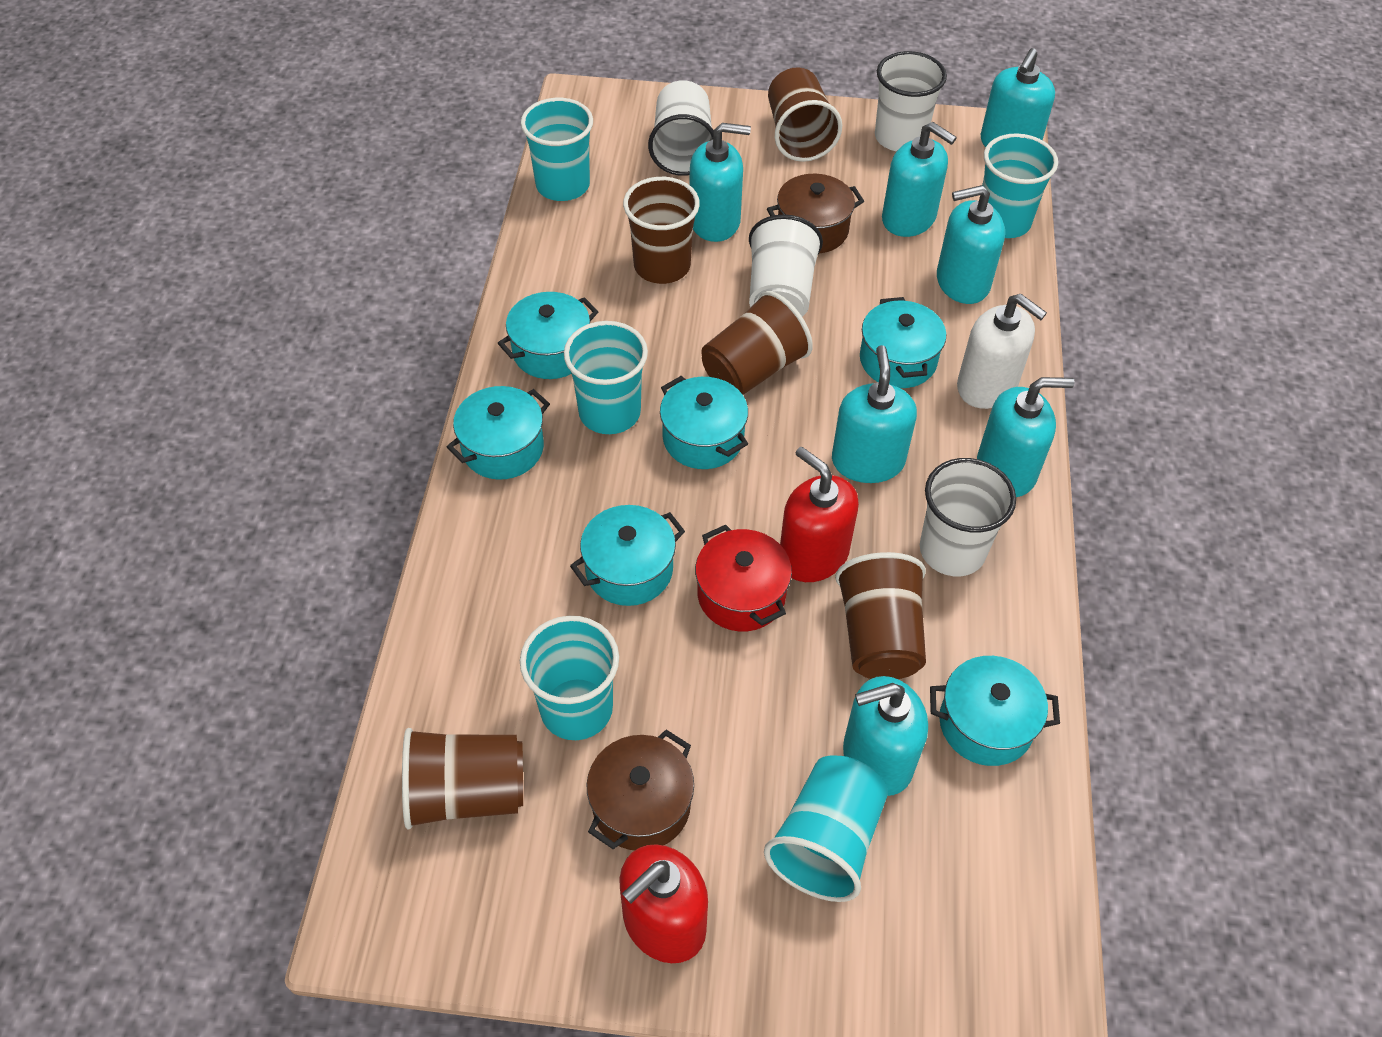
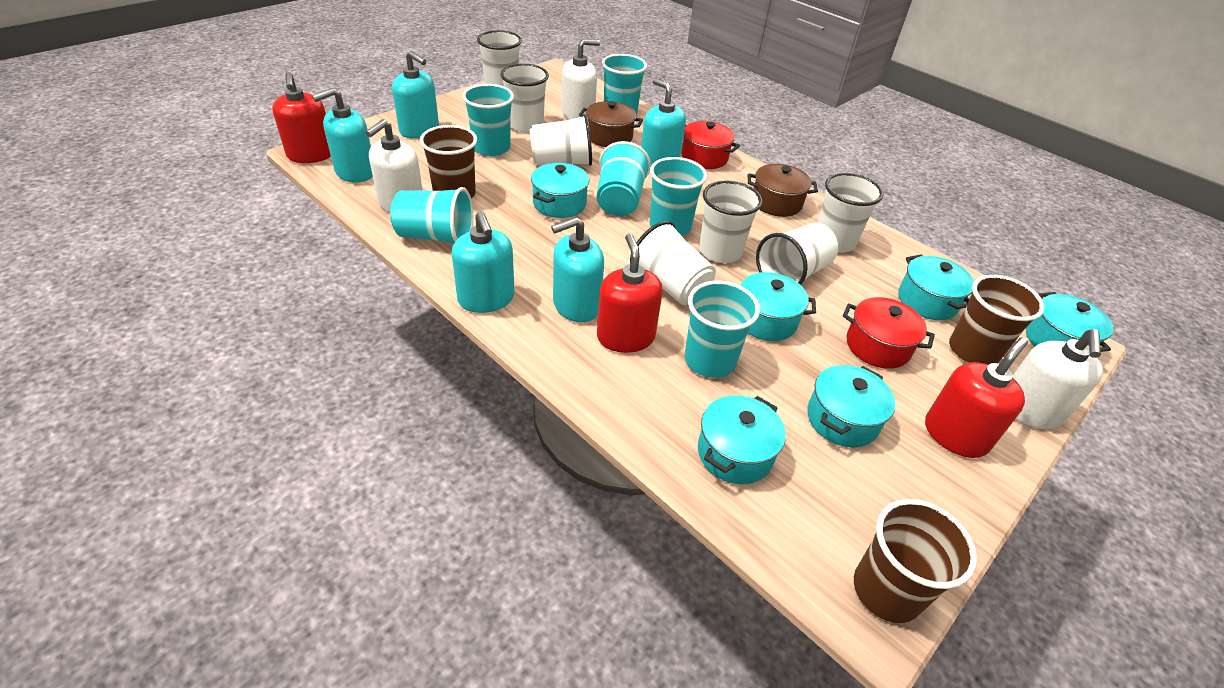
brown cup: [402,728,523,830] [623,177,700,284] [701,291,813,395] [768,67,842,162] [835,552,926,679] = 5 -> [420,125,477,198] [854,499,977,623] [949,275,1045,365] = 3
red pot: [695,525,792,632] = 1 -> [681,121,740,169] [843,297,935,369] = 2
red soap dispenser: [619,844,708,963] [780,446,859,582] = 2 -> [272,72,331,163] [597,233,663,353] [925,337,1028,458] = 3
turquoise cup: [520,616,619,740] [521,98,593,201] [564,321,648,434] [764,756,888,902] [982,133,1058,238] = 5 -> [390,187,473,244] [462,84,514,156] [597,141,651,216] [602,54,647,115] [650,157,707,236] [685,281,760,378] = 6
turquoise soap dispenser: [690,123,751,242] [832,345,917,483] [843,676,928,796] [882,122,957,237] [937,185,1005,304] [977,377,1075,497] [981,48,1055,147] = 7 -> [312,88,373,183] [392,51,439,139] [452,211,515,313] [551,217,604,322] [641,78,686,165] = 5
white cup: [648,80,714,176] [749,214,823,317] [875,51,947,151] [920,458,1016,576] = 4 -> [477,30,522,86] [500,64,549,133] [530,114,592,166] [630,221,716,305] [699,180,762,263] [756,223,838,285] [818,173,883,252] = 7
white soap dispenser: [957,294,1047,409] = 1 -> [366,119,423,213] [562,39,600,120] [1013,329,1103,429] = 3

